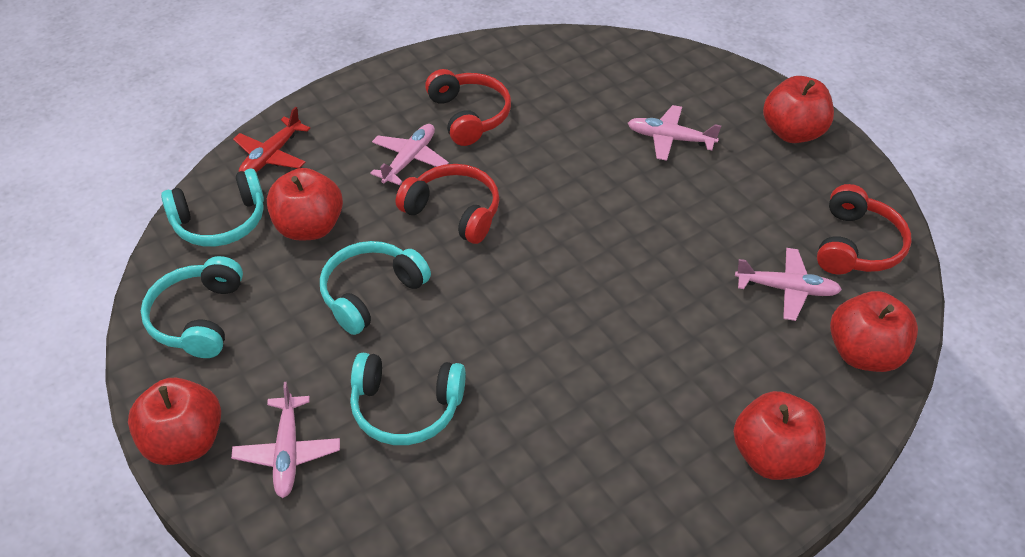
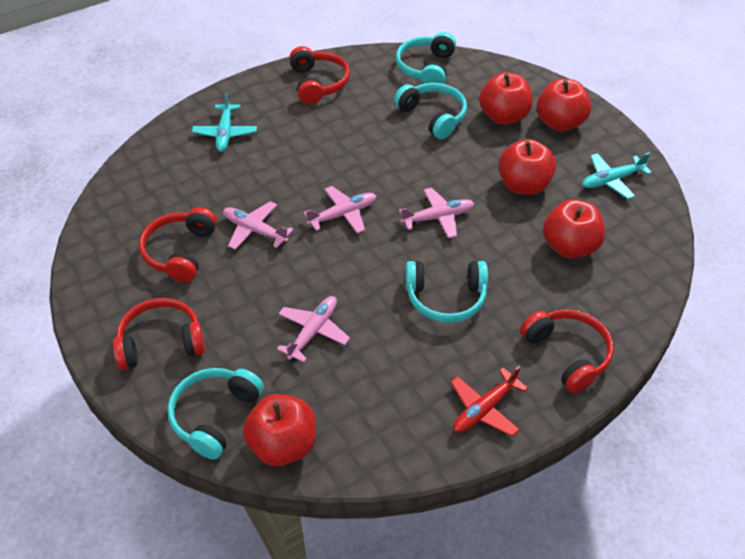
red headphones: [396,164,500,244] [425,69,511,146] [817,184,912,274] = 3 -> [113,298,205,370] [139,207,217,282] [289,46,350,104] [520,309,614,393] = 4
turquoise plane: none = 0 -> [192,93,257,152] [582,152,652,199] = 2

